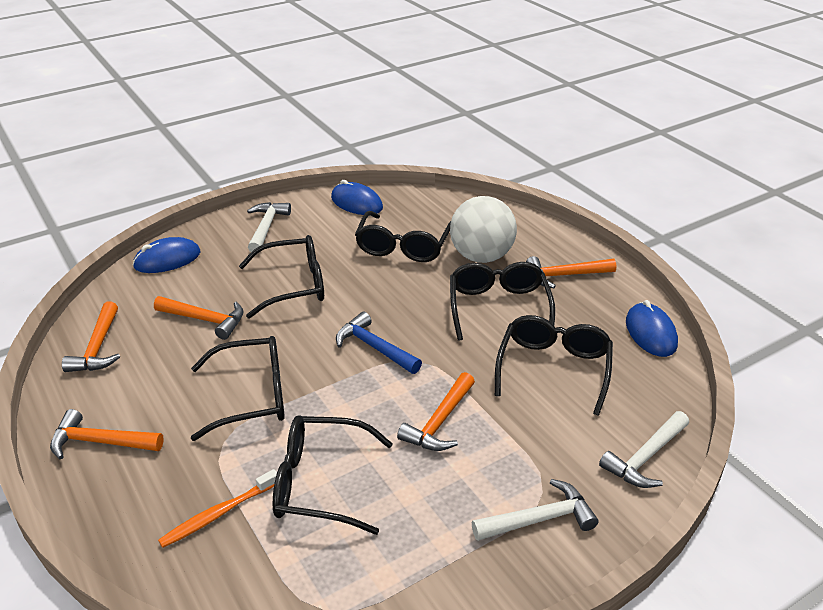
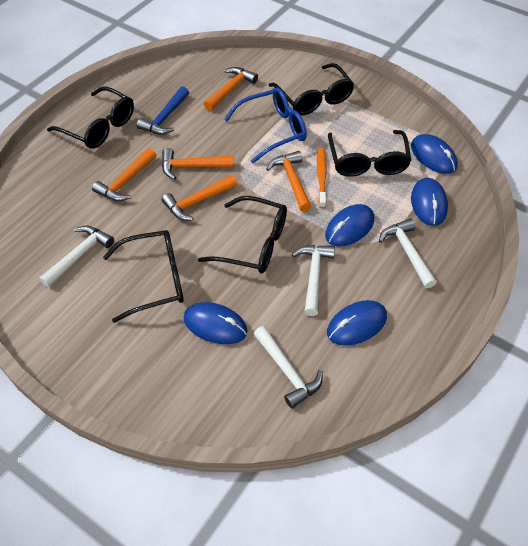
black glasses: [191,336,285,441] [239,235,324,319] [273,415,393,535] [355,211,451,262] [450,262,555,341] [495,315,613,416] = 6 -> [47,87,134,149] [103,230,184,323] [198,196,287,274] [268,63,354,115] [328,130,411,177] = 5
blue glasses: none = 0 -> [224,88,307,163] = 1
blue mouse: [133,237,200,273] [331,180,383,215] [626,300,678,357] = 3 -> [184,302,247,344] [325,204,374,247] [327,300,387,346] [411,134,458,174] [411,178,448,226] = 5
white ball: [450,196,517,263] = 1 -> none = 0
white hammer: [247,202,291,254] [472,479,598,541] [599,411,689,488] = 3 -> [39,226,114,287] [254,326,323,409] [292,245,335,316] [379,218,437,288] = 4

